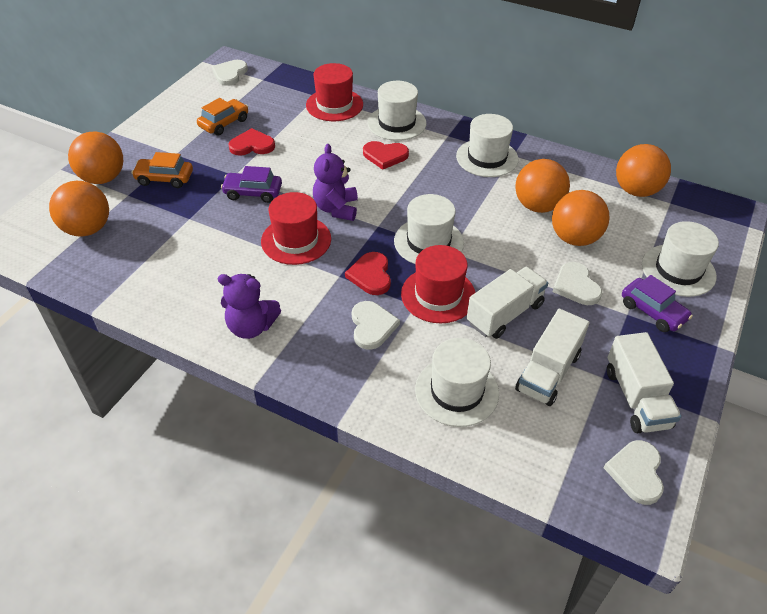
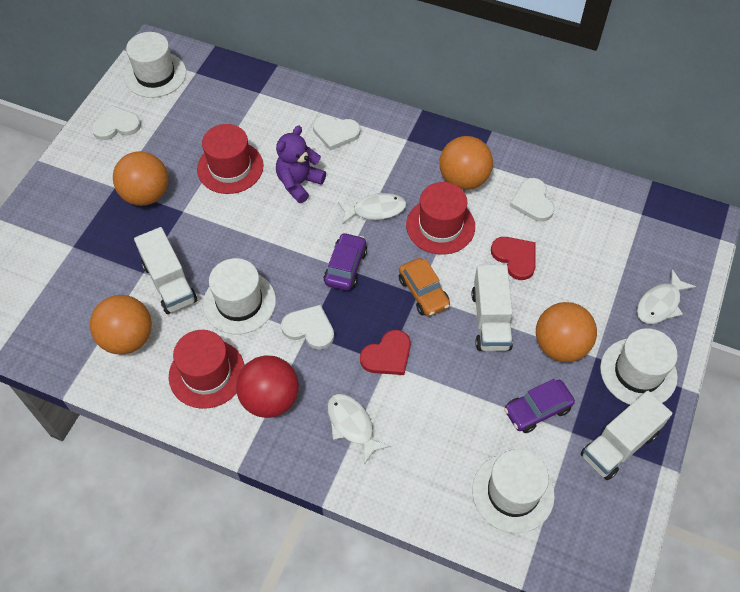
orange ball: [49,181,109,236] [68,132,123,184] [515,159,570,213] [552,190,610,246] [616,144,671,197] = 5 -> [90,295,152,355] [113,151,168,206] [439,136,493,190] [536,302,597,362] = 4
orange car: [131,152,193,188] [197,98,248,135] = 2 -> [399,258,450,317] = 1
purple teddy bear: [218,274,281,339] [313,144,358,221] = 2 -> [276,125,326,203] = 1
red ball: none = 0 -> [236,355,299,418] = 1
red heart: [228,128,275,156] [345,252,391,295] [363,141,409,170] = 3 -> [360,330,411,375] [491,237,536,280] = 2
white fish: none = 0 -> [327,394,391,465] [338,190,406,225] [637,269,696,324] = 3
white hat: [368,81,426,141] [394,194,464,264] [415,338,499,427] [456,114,519,177] [642,221,719,297] = 5 -> [124,32,186,98] [203,258,276,334] [472,449,555,533] [600,328,678,405] = 4

